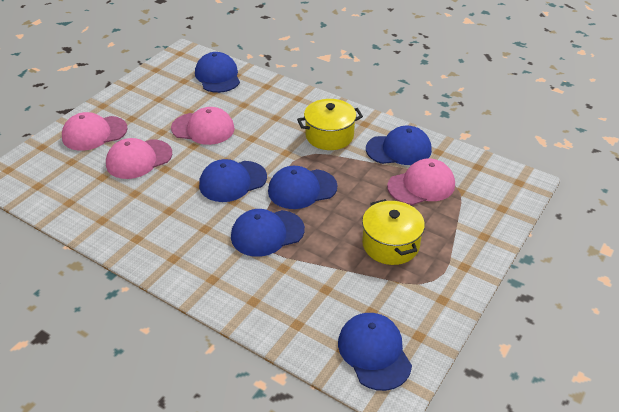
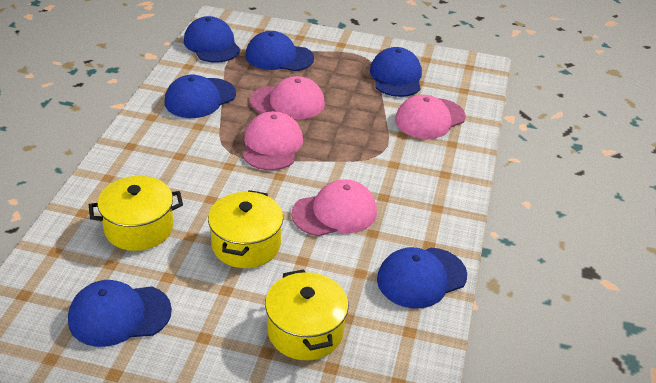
yellow pot: [297,99,363,150] [362,199,425,265] = 2 -> [89,176,183,251] [208,190,283,268] [265,269,349,360] = 3

